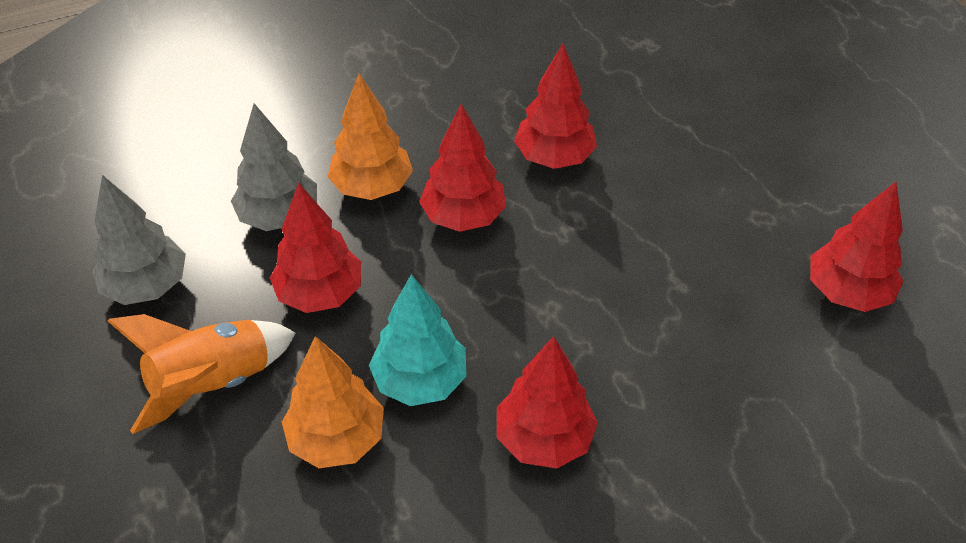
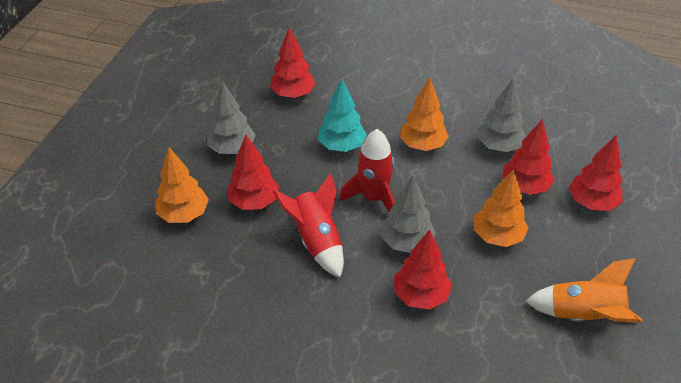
grey tree: [93,175,186,305] [231,103,317,231] = 2 -> [207,81,256,154] [381,175,436,253] [478,78,526,152] = 3
orange tree: [282,336,384,468] [328,74,413,200] = 2 -> [155,147,209,223] [400,78,449,151] [474,169,529,247] = 3
red rocket: none = 0 -> [272,173,344,278] [339,129,395,212] = 2

